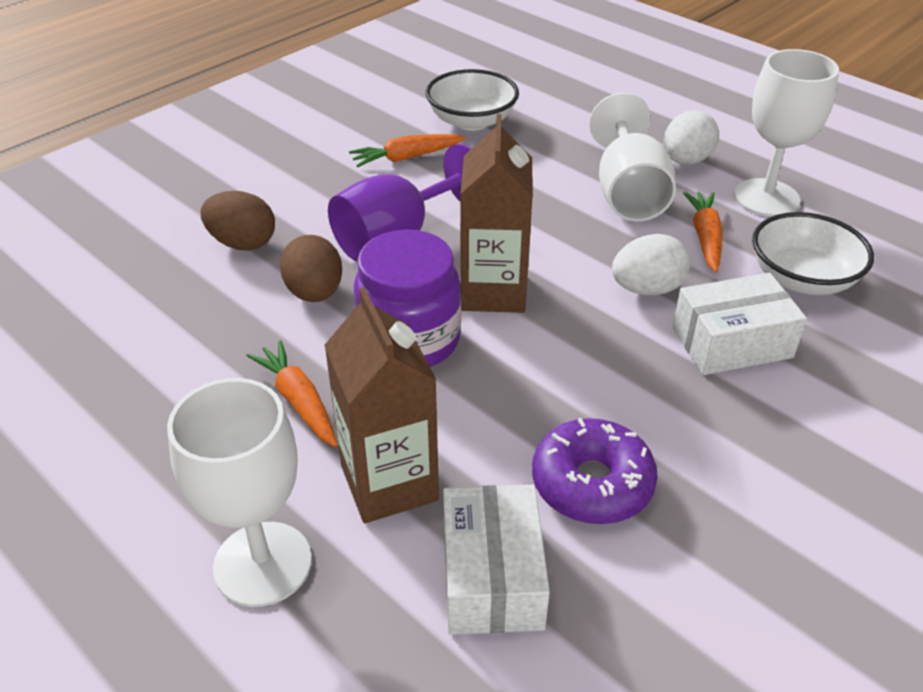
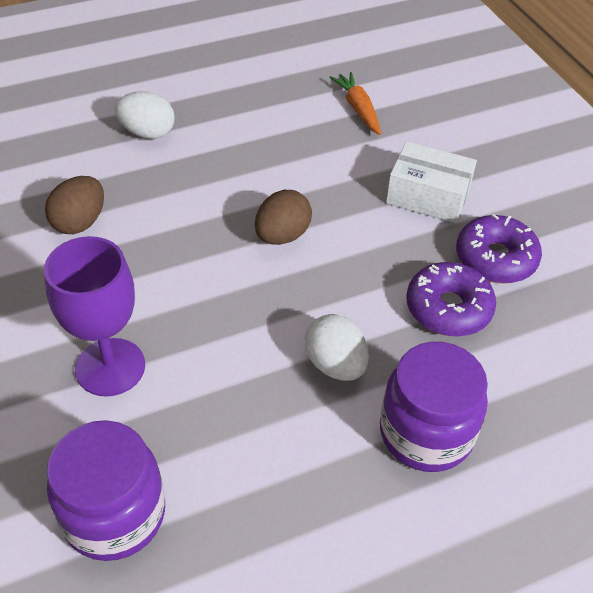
brown carton: [324,287,439,523] [460,114,533,313] = 2 -> none = 0
orange carrot: [246,340,338,447] [349,134,466,167] [683,191,723,272] = 3 -> [329,72,381,135] = 1
purple donut: [532,418,658,524] = 1 -> [406,262,496,337] [456,214,542,284] = 2
purple jar: [354,230,461,367] = 1 -> [47,420,165,561] [380,342,488,472] = 2
white bowl: [426,69,519,131] [752,212,874,295] = 2 -> none = 0
white box: [443,485,550,635] [672,273,807,375] = 2 -> [386,141,477,223] = 1
white goblet: [167,378,312,607] [589,93,676,221] [734,49,839,217] = 3 -> none = 0

